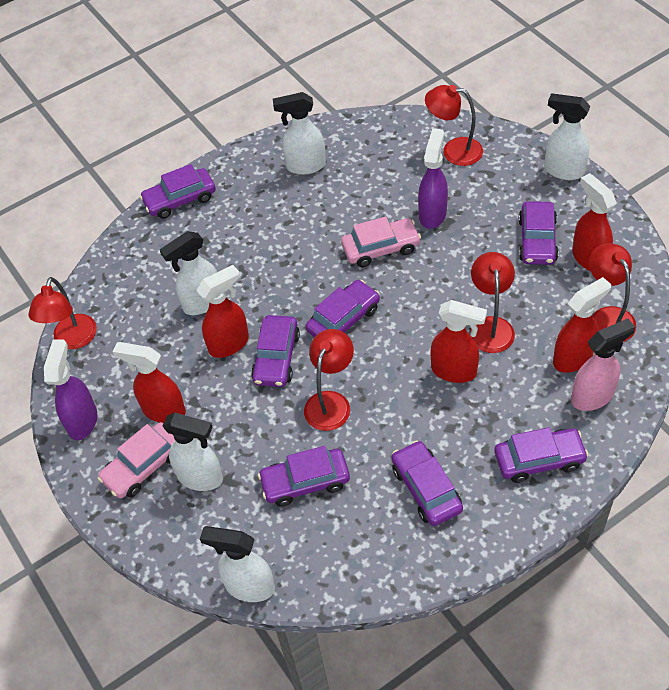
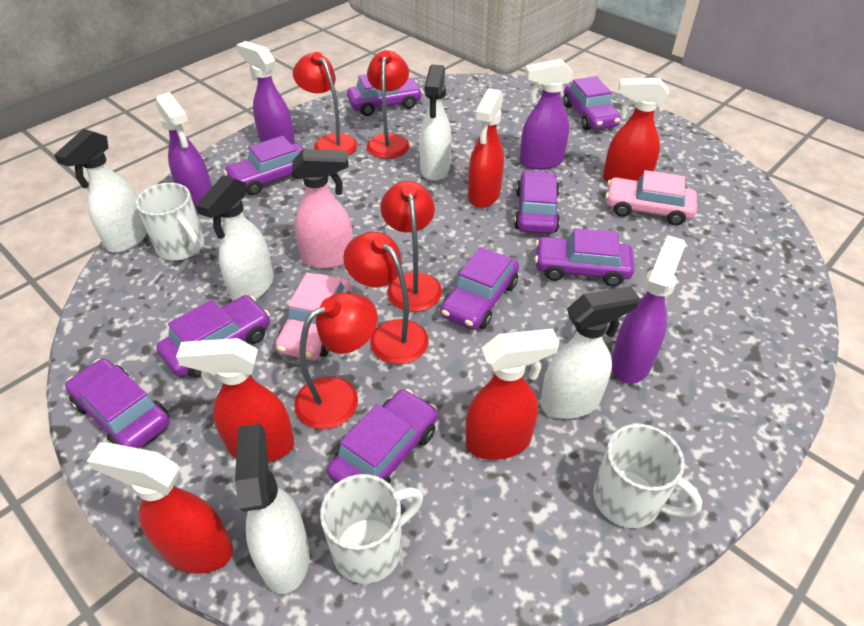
purple car: [140,164,216,219] [251,315,300,387] [258,446,350,507] [305,280,380,337] [392,440,463,526] [494,427,589,483] [519,201,559,265] = 7 -> [65,358,170,448] [156,295,270,378] [224,136,303,196] [327,389,438,484] [347,74,423,116] [440,247,519,330] [514,170,560,234] [535,228,634,286] [563,76,621,130] = 9
purple spray bottle: [44,339,97,440] [418,128,448,229] = 2 -> [156,92,212,212] [236,41,295,144] [520,59,573,170] [611,235,686,384] = 4
white mug: none = 0 -> [135,183,204,260] [320,474,423,584] [593,424,702,528] = 3

